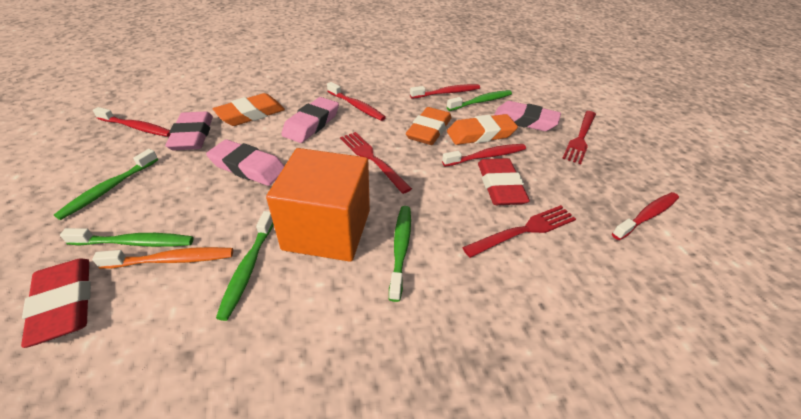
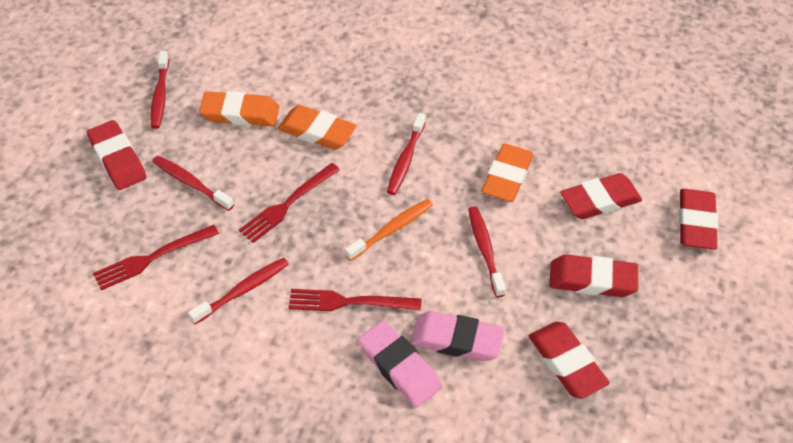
green toothbrush: [54,149,158,220] [60,228,194,247] [216,211,274,321] [389,206,411,302] [447,90,512,111] = 5 -> none = 0
orange cube: [266,148,370,262] = 1 -> none = 0
pink eraser: [165,112,213,150] [206,139,284,186] [281,97,339,143] [494,101,561,131] = 4 -> [358,320,442,407] [411,311,505,361] = 2
red eraser: [21,258,91,348] [478,158,530,205] = 2 -> [87,120,146,190] [529,322,610,399] [549,254,638,297] [560,173,642,219] [679,189,719,250] = 5

